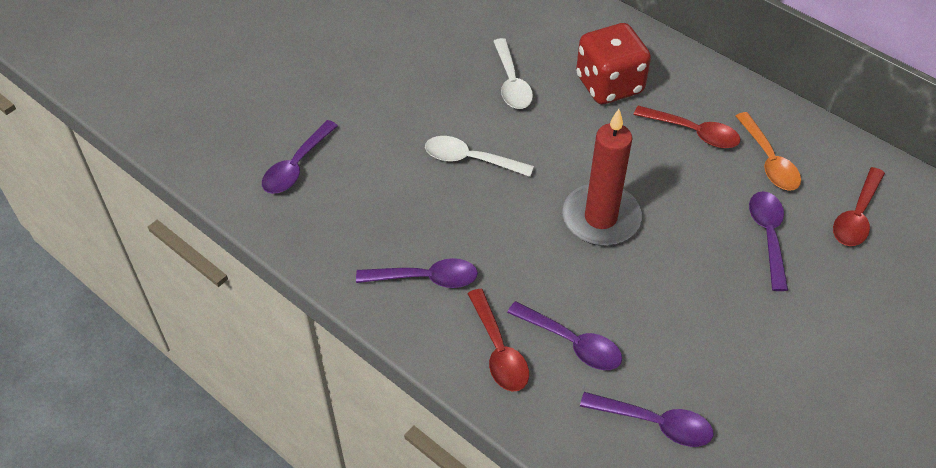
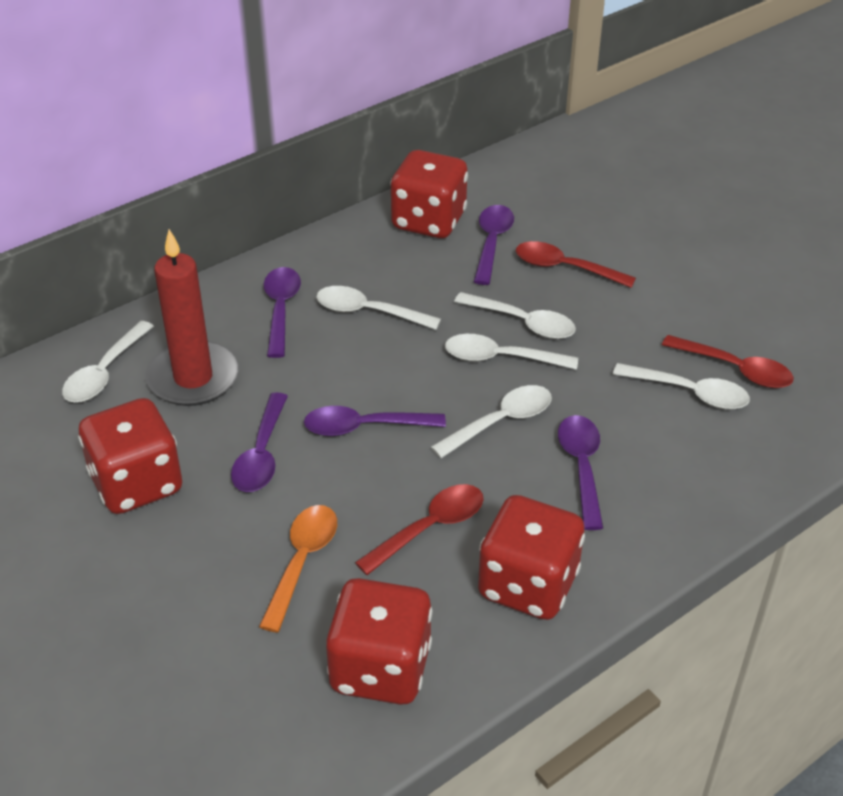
red dice: [576,23,651,104] = 1 -> [78,398,182,514] [326,578,433,705] [390,150,468,238] [478,495,585,620] = 4
white spoon: [425,136,534,177] [493,38,533,109] = 2 -> [62,321,154,403] [316,286,441,330] [431,385,552,458] [445,334,578,370] [454,292,576,339] [613,363,750,410] = 6

